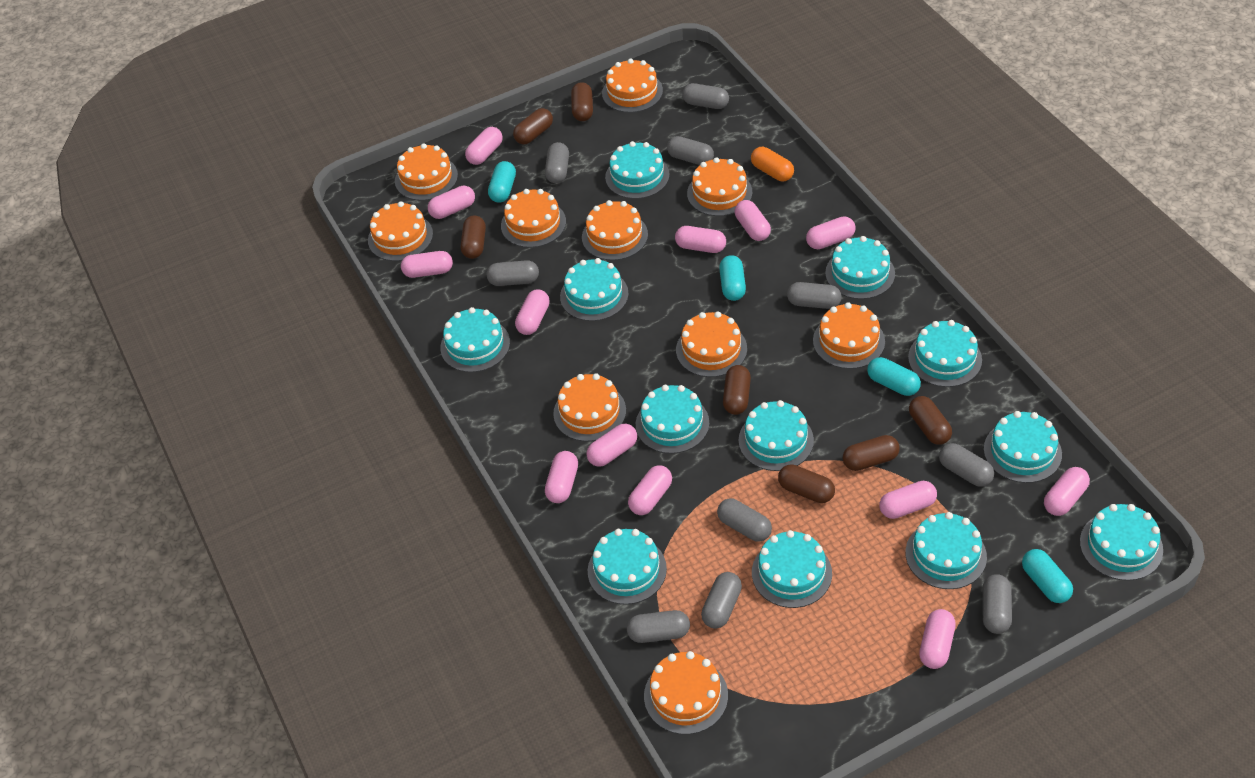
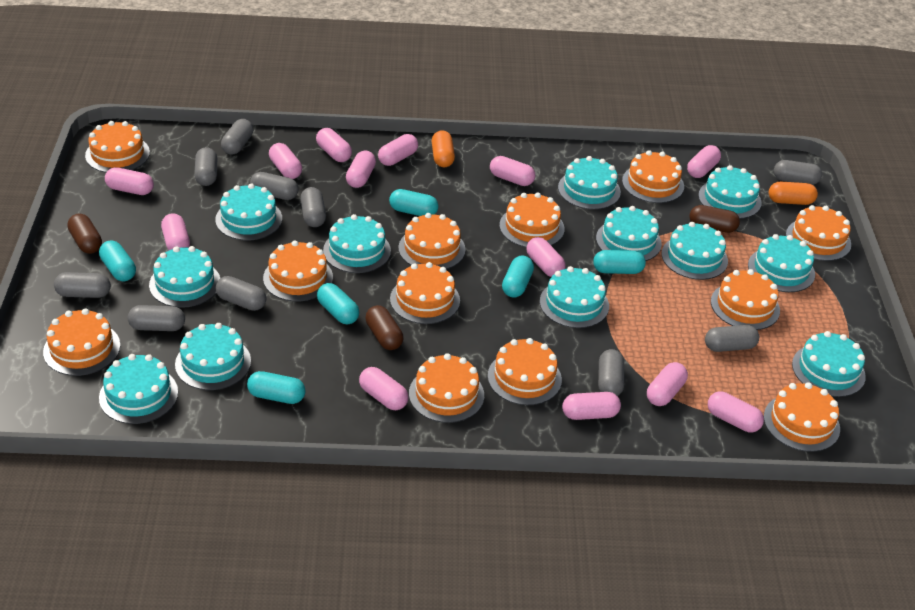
brown capsule: [461,216,486,259] [513,108,553,144] [571,82,593,121] [723,365,751,415] [778,464,835,503] [843,435,900,471] [909,396,952,445] = 7 -> [67,214,102,254] [365,305,403,350] [690,205,740,233] = 3
orange cake: [368,201,433,261] [395,143,458,201] [501,189,566,248] [553,373,626,442] [582,200,648,260] [602,58,663,113] [644,651,728,734] [676,311,747,377] [687,157,752,216] [813,302,885,369] = 10 -> [43,308,120,376] [85,121,150,173] [263,240,333,301] [390,262,460,324] [398,213,465,269] [409,353,484,423] [488,338,562,405] [500,192,565,247] [622,150,684,203] [711,269,780,330] [764,382,840,452] [786,205,851,261] = 12
orange capsule: [751,147,794,181] = 1 -> [432,130,455,167] [769,181,818,205] = 2
turquoise capsule: [488,161,516,202] [719,255,746,301] [867,357,921,396] [1022,549,1073,603] = 4 -> [99,241,136,281] [247,371,306,404] [317,283,359,324] [389,189,439,216] [502,256,534,298] [593,250,646,274] = 6

